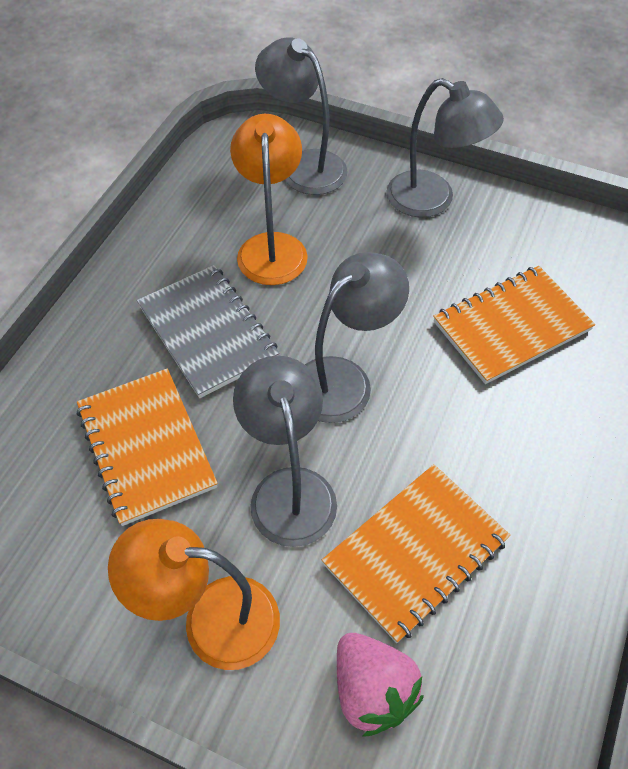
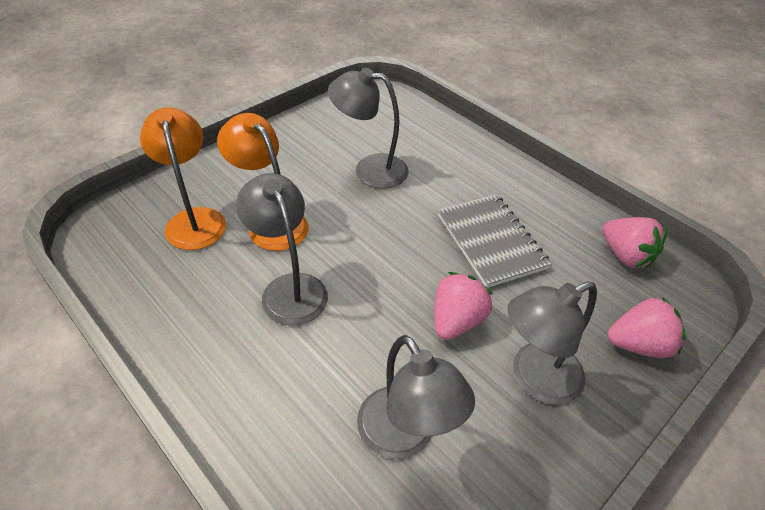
orange notebook: [77,369,218,526] [322,464,510,643] [433,266,595,384] = 3 -> none = 0
pink strawberry: [337,633,424,736] = 1 -> [434,272,493,340] [602,217,667,268] [608,297,686,358] = 3

